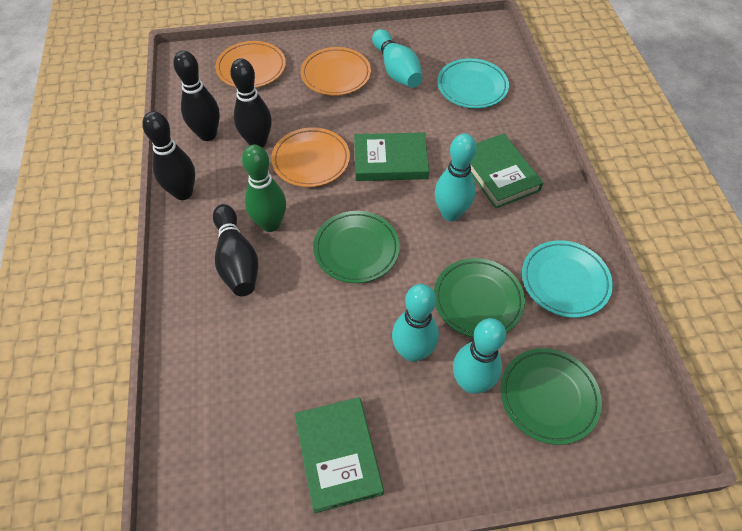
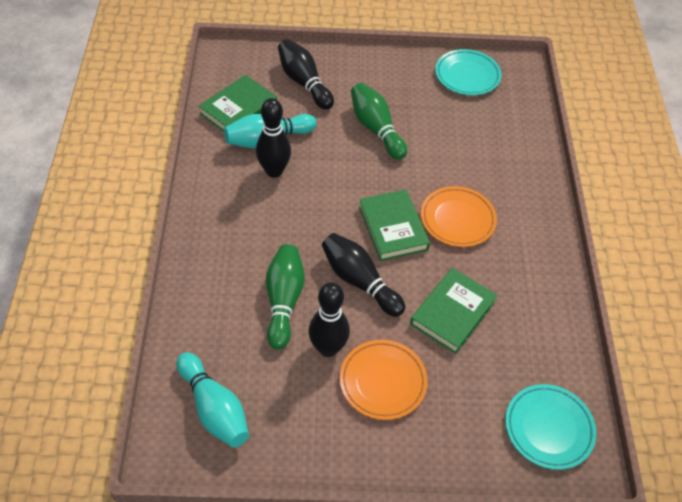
green bowling pin: [242,145,286,232] = 1 -> [266,244,305,349] [351,83,407,160] = 2
green plate: [313,211,400,283] [434,258,525,338] [500,348,602,445] = 3 -> none = 0
orange plate: [215,41,286,88] [271,127,350,187] [301,47,371,96] = 3 -> [340,340,428,420] [421,186,497,247] = 2
turquoise bowling pin: [372,29,423,88] [392,284,439,362] [435,133,477,221] [453,318,506,393] = 4 -> [177,352,249,448] [224,114,317,148] = 2

